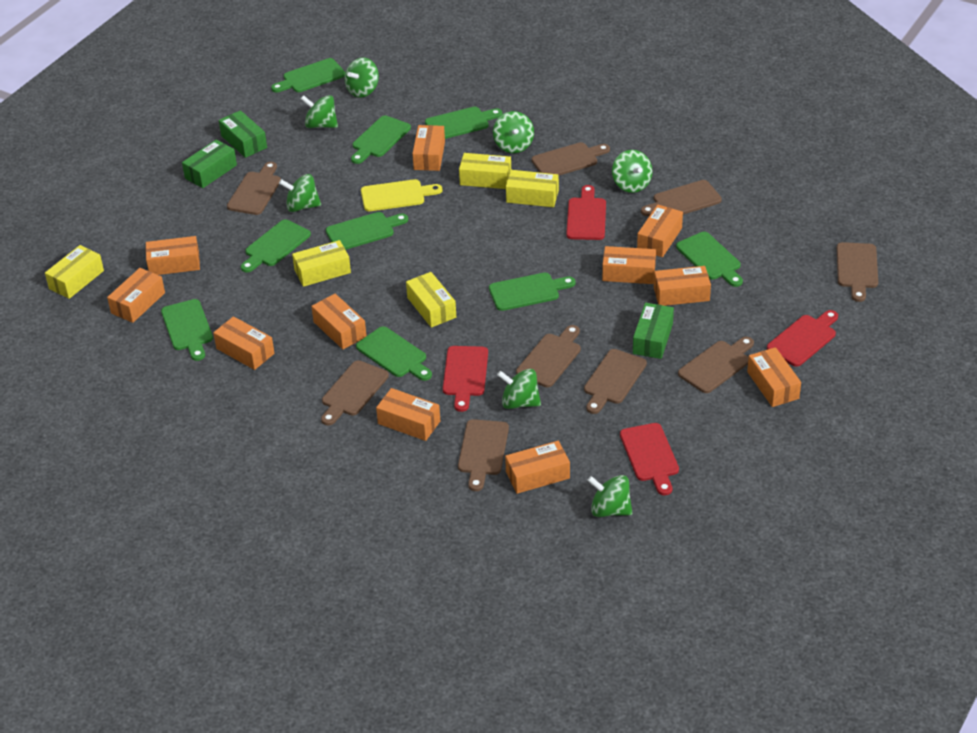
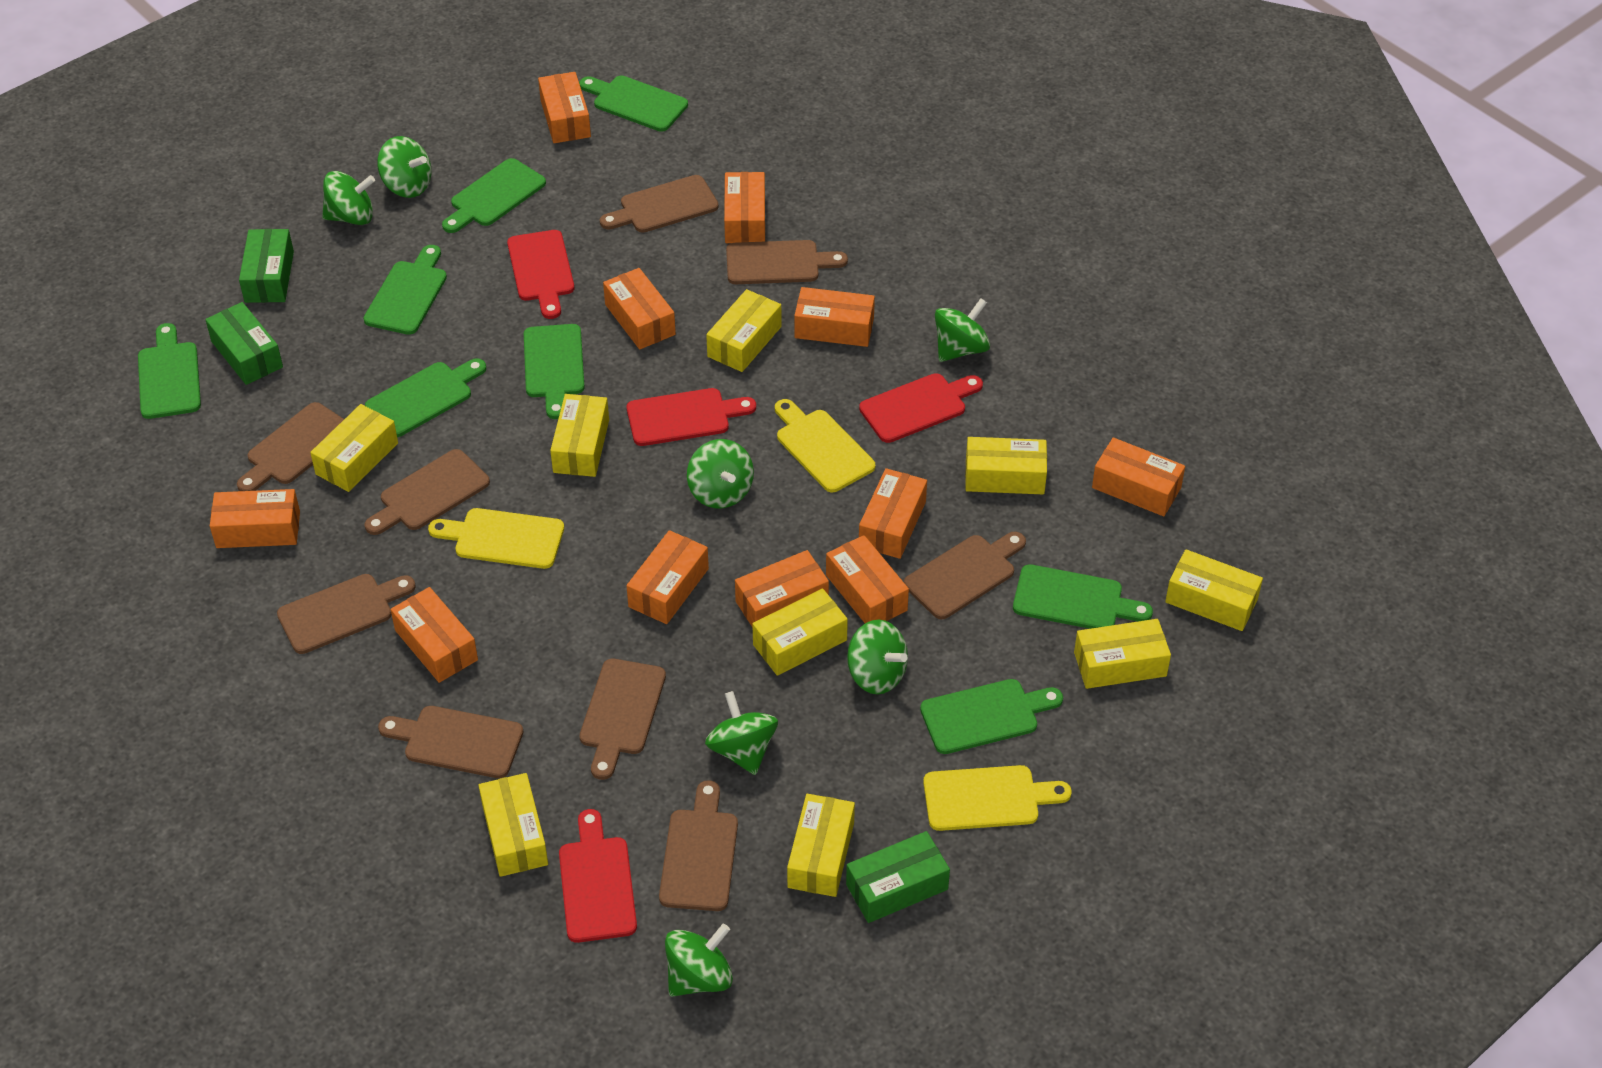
green cutting board: [161,299,213,361] [241,219,311,272] [271,58,345,93] [326,212,408,250] [351,115,411,164] [356,326,432,381] [425,107,502,139] [489,273,576,311] [676,232,743,287] = 9 -> [138,323,201,419] [364,245,447,335] [365,358,486,437] [442,158,546,233] [524,324,585,419] [579,75,688,132] [920,679,1063,754] [1013,564,1153,629] = 8
yellow box: [45,245,104,299] [292,240,351,287] [406,272,456,327] [459,153,511,189] [506,170,559,207] = 5 -> [310,404,398,492] [479,773,548,877] [550,394,609,477] [706,289,782,372] [752,588,848,676] [787,794,855,897] [965,437,1047,494] [1074,619,1171,689] [1165,549,1263,631] = 9
yellow cutting board: [361,179,442,211] = 1 -> [428,508,564,569] [775,399,875,492] [923,765,1072,831] = 3

